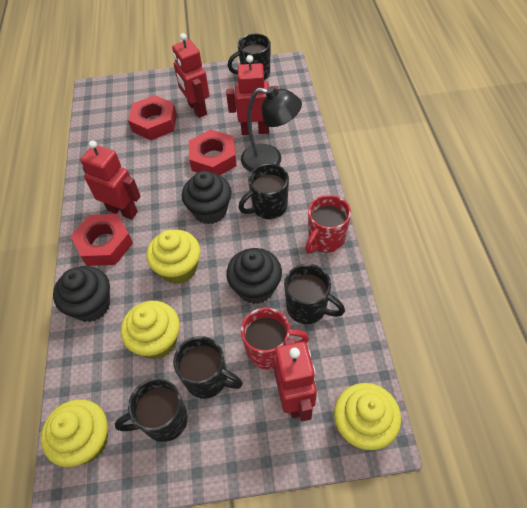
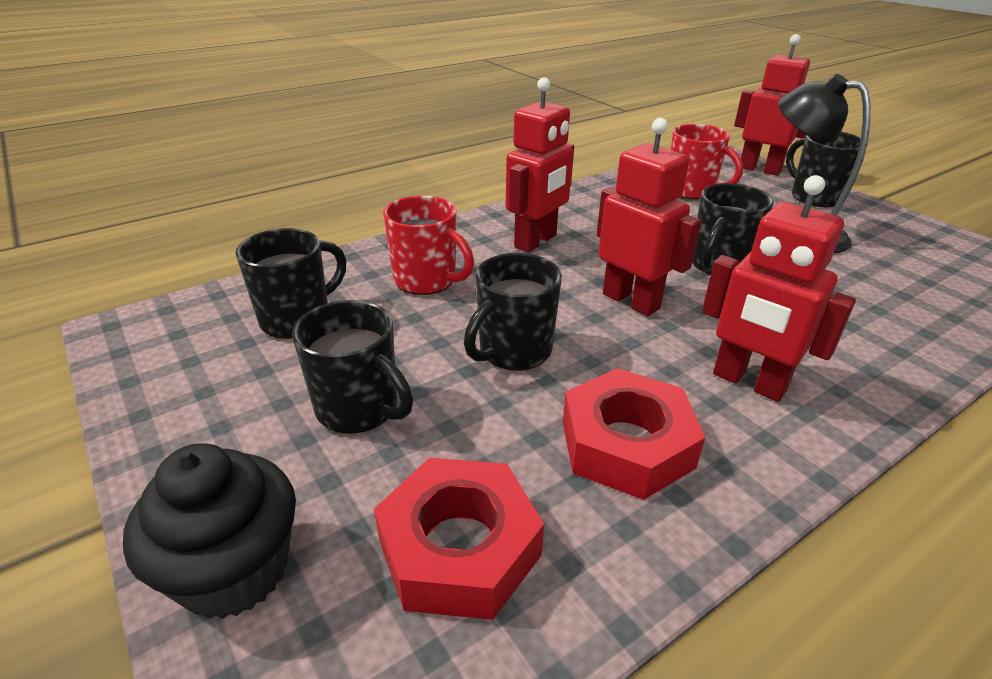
black cupcake: [53,266,110,322] [182,171,232,224] [226,248,282,304] = 3 -> [123,443,296,619] = 1
red nut: [71,214,133,266] [128,95,177,140] [189,129,237,175] = 3 -> [374,457,544,620] [563,368,705,500] = 2
yellow cupcake: [41,399,108,467] [121,301,180,359] [147,230,200,284] [334,383,401,450] = 4 -> none = 0

